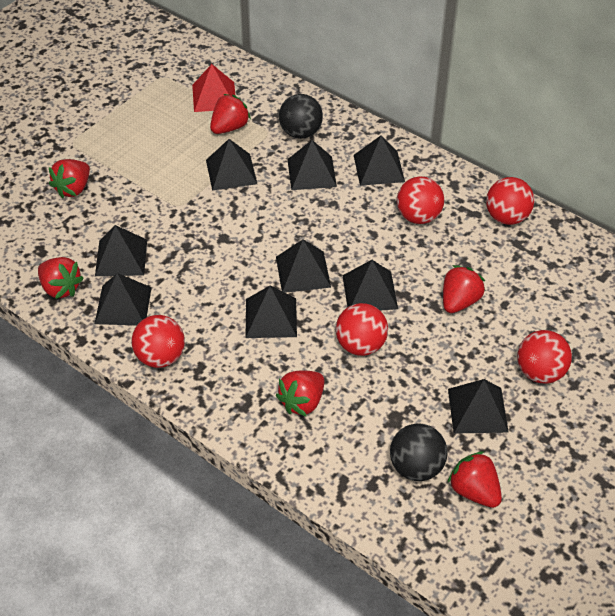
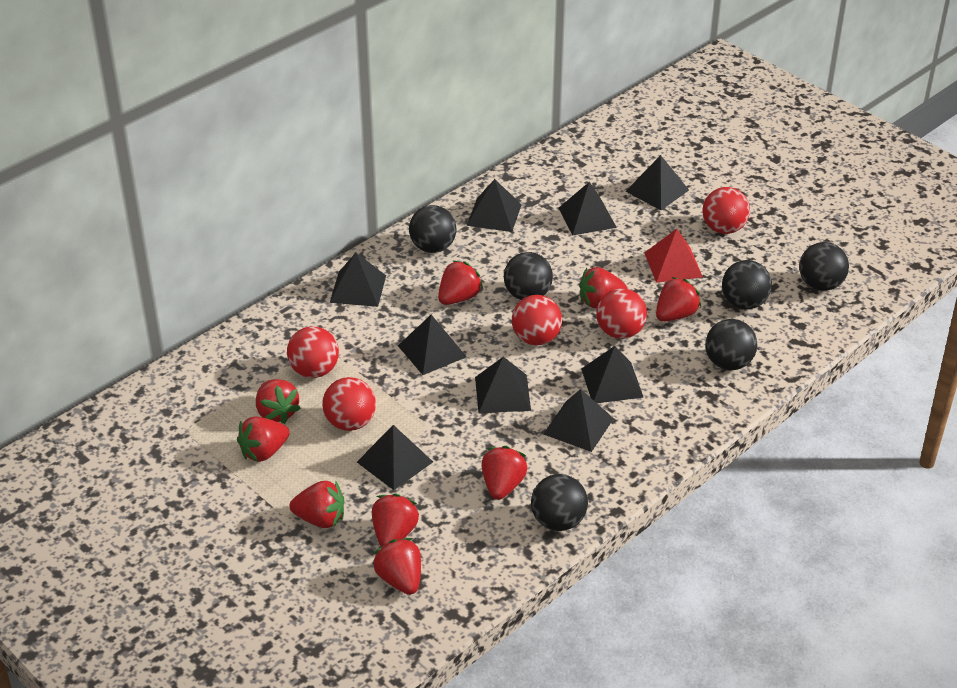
black ball: [279,94,323,139] [390,423,448,481] = 2 -> [409,205,457,253] [504,252,553,300] [531,474,588,531] [705,319,757,370] [722,260,772,309] [799,242,849,291] = 6
red strawberry: [38,257,84,299] [49,159,90,198] [210,94,251,134] [276,370,324,417] [443,265,485,313] [447,451,502,508] = 6 -> [237,417,290,462] [256,379,301,424] [289,480,344,528] [372,493,419,547] [372,538,421,595] [438,260,483,305] [482,446,528,500] [580,267,627,308] [656,277,701,322] = 9

